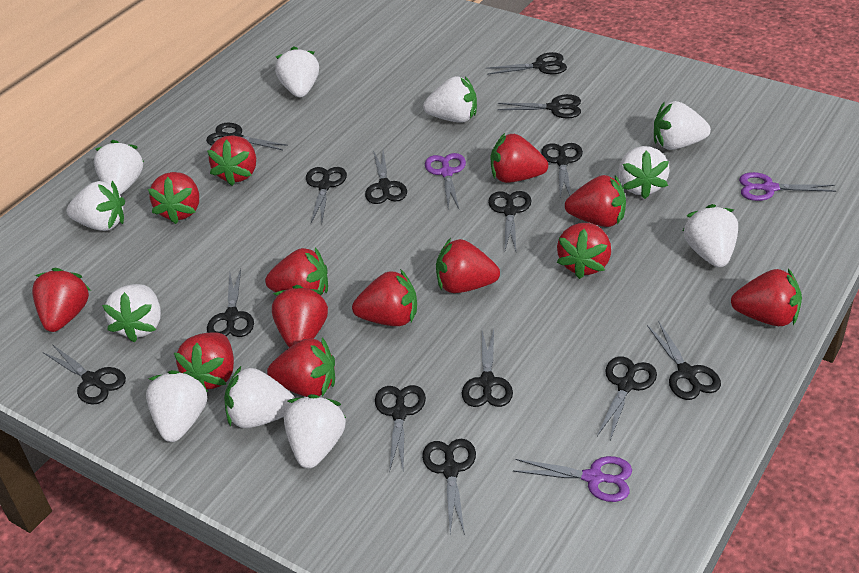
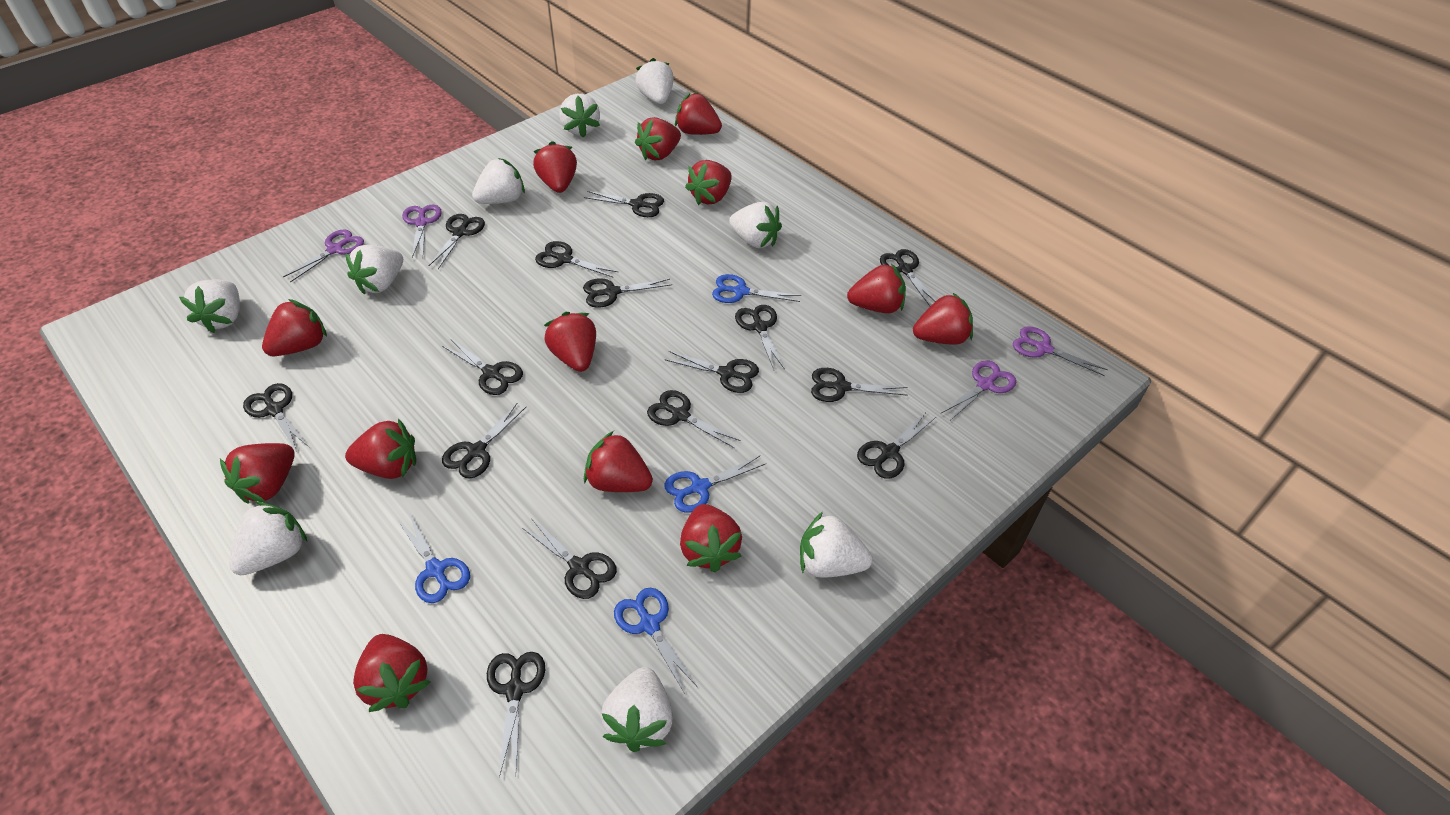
black scissors: [44,344,126,405] [206,123,288,150] [207,269,254,337] [306,167,347,223] [365,150,407,204] [375,385,426,473] [422,439,476,535] [462,329,513,407] [486,52,567,75] [488,191,532,251] [497,94,581,118] [541,143,583,197] [597,356,657,440] [647,321,721,400] = 14 -> [243,383,310,452] [429,214,485,269] [442,339,523,395] [442,403,526,479] [487,652,545,778] [522,518,617,599] [535,241,618,278] [583,278,672,308] [584,191,664,217] [647,390,741,448] [664,351,759,393] [735,305,785,370] [811,368,908,402] [857,411,936,479] [880,249,936,306] = 15
blue scissors: none = 0 -> [397,513,470,603] [614,588,697,694] [664,456,767,513] [712,274,801,303] = 4
purple scissors: [425,153,466,209] [513,456,632,502] [739,172,836,201] = 3 -> [283,229,364,282] [402,204,442,258] [941,360,1016,420] [1013,326,1108,376] = 4
white strawberry: [66,181,125,231] [94,140,144,195] [102,284,161,342] [146,370,208,442] [224,366,295,428] [275,46,319,97] [284,394,346,468] [423,76,477,123] [618,146,670,199] [654,101,711,150] [683,204,738,267] = 11 -> [179,279,240,333] [229,502,308,575] [346,245,403,294] [472,158,525,204] [559,94,600,138] [601,667,673,752] [636,58,674,104] [729,202,782,248] [800,512,872,578] = 9

